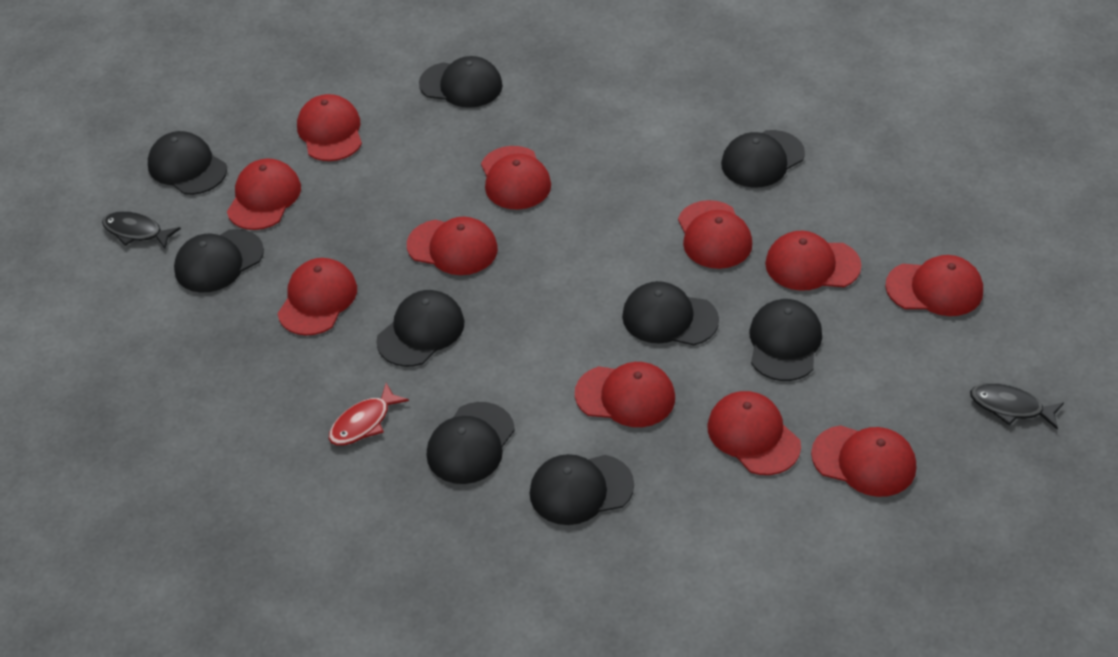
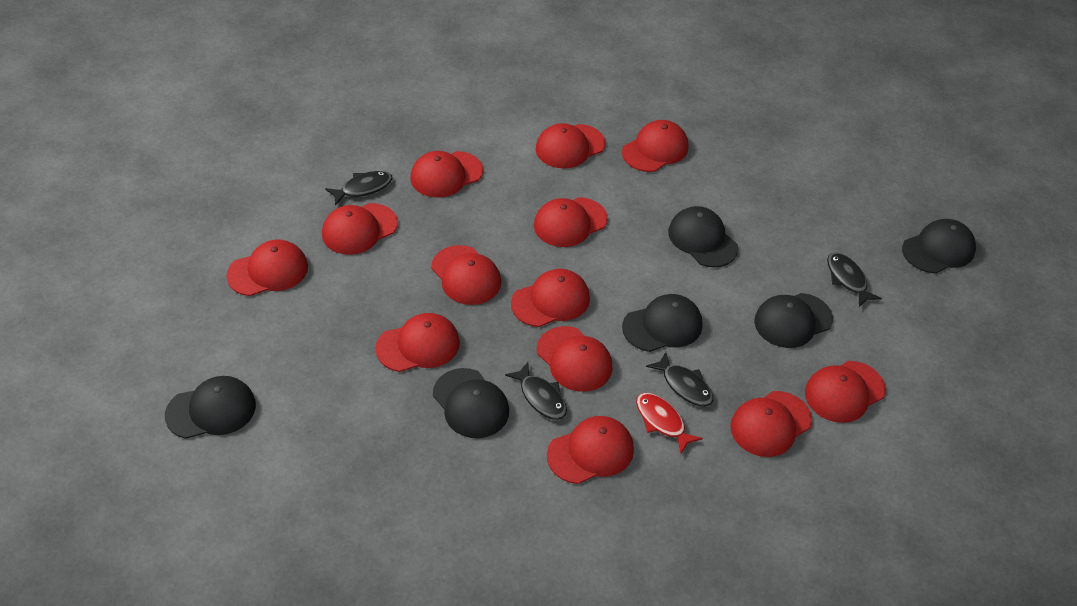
black cap: [148,131,227,195] [174,229,264,292] [376,290,464,367] [419,56,503,108] [427,402,515,484] [530,454,634,525] [622,281,719,345] [721,130,805,188] [749,299,822,381] = 9 -> [165,376,256,439] [433,368,509,438] [622,294,703,352] [668,206,738,267] [754,293,833,348] [902,219,976,274] = 6
black fish: [102,211,181,249] [970,383,1064,429] = 2 -> [325,171,393,206] [505,362,567,420] [646,352,713,406] [827,253,882,307] = 4
red cap: [227,159,301,230] [277,258,357,336] [297,94,362,161] [407,217,498,275] [481,146,551,210] [575,362,675,427] [678,200,752,269] [708,391,801,475] [765,231,861,291] [811,425,916,497] [885,255,983,316] = 11 -> [226,240,308,296] [322,203,398,255] [375,313,460,372] [410,151,483,198] [431,245,501,305] [511,269,590,327] [534,197,608,247] [535,123,605,168] [537,326,613,392] [547,416,634,484] [622,120,689,172] [730,391,812,457] [805,361,886,423] = 13

